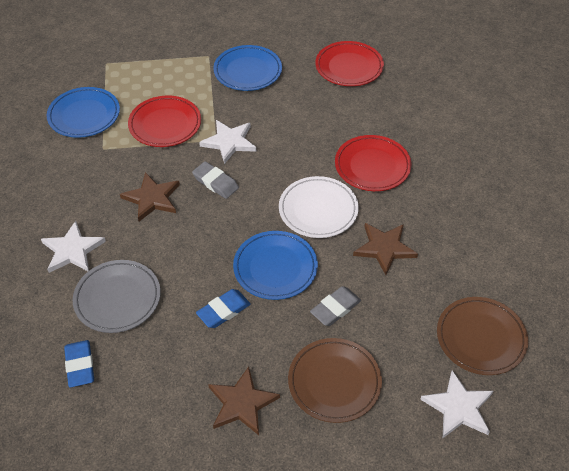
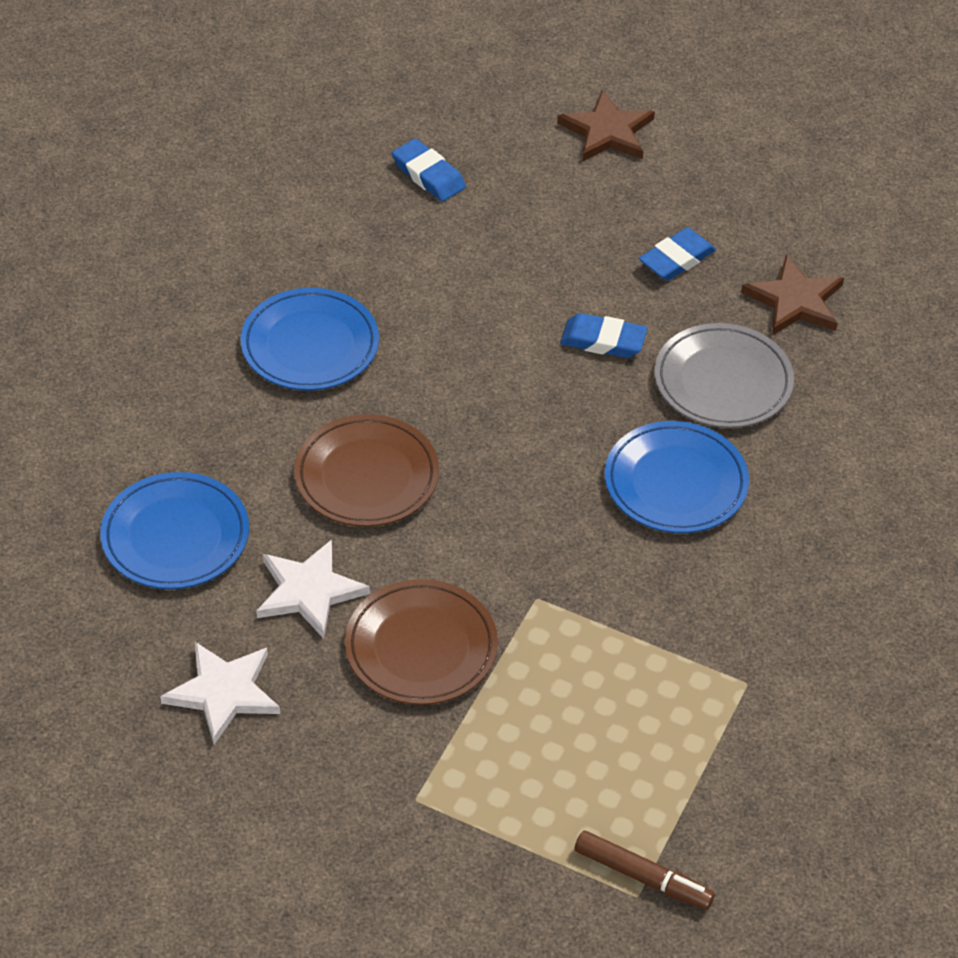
blue eraser: [64,340,94,387] [196,289,251,328] = 2 -> [392,138,466,202] [560,313,647,358] [639,228,716,281] = 3
brown marker: none = 0 -> [575,831,715,910] = 1
brown star: [120,172,180,221] [208,367,280,435] [353,223,418,275] = 3 -> [557,90,655,162] [741,255,844,336] = 2
grey eraser: [192,161,239,199] [310,286,361,326] = 2 -> none = 0
red plate: [128,96,201,147] [315,41,384,86] [335,135,411,191] = 3 -> none = 0
white plate: [279,176,359,238] = 1 -> none = 0
white star: [41,221,106,273] [199,120,256,164] [420,370,493,438] = 3 -> [160,642,280,744] [256,539,370,639] = 2

